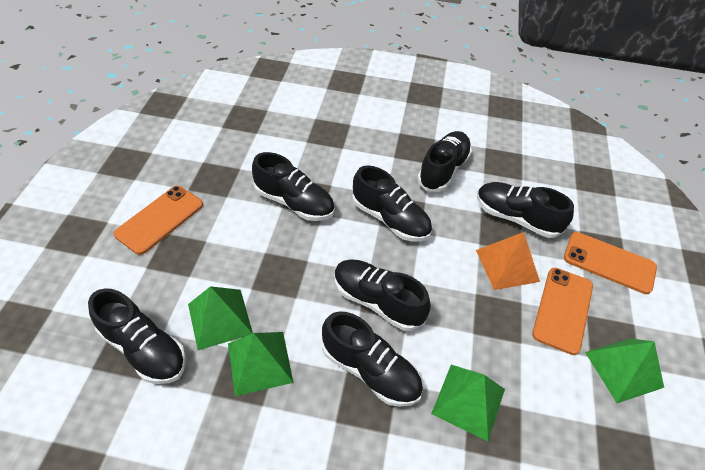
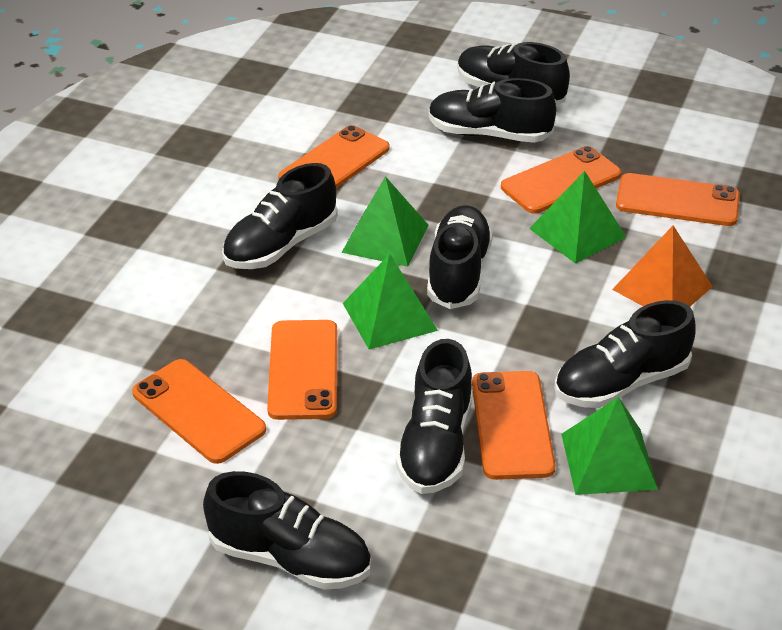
orange phone: [114,186,203,255] [532,268,593,355] [564,232,657,294] = 3 -> [132,359,266,464] [267,320,337,420] [278,125,389,188] [472,371,556,480] [501,146,621,214] [616,173,740,226] = 6

